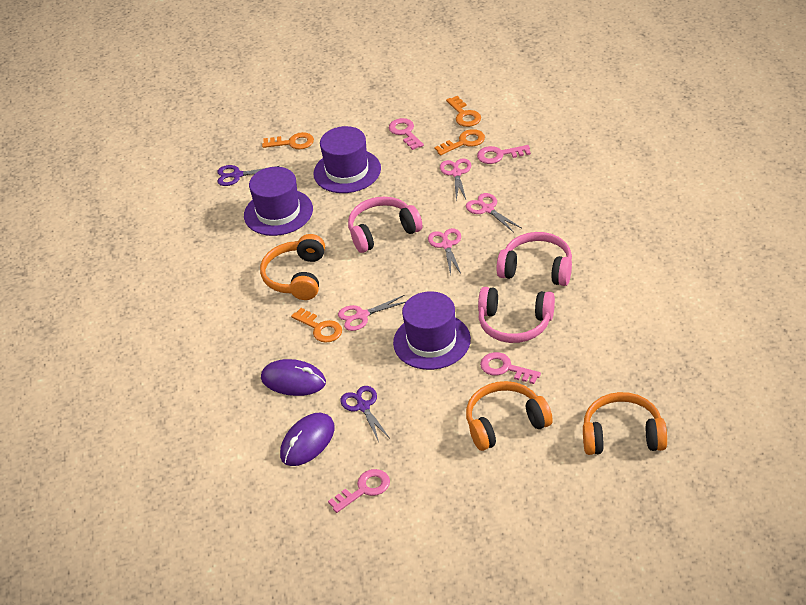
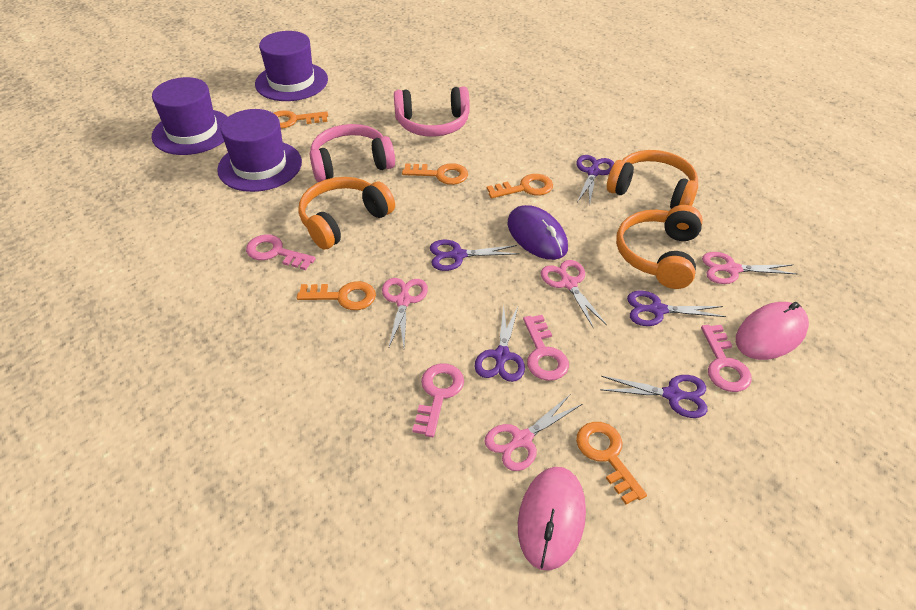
orange key: [262,132,314,149] [291,308,342,343] [434,129,485,156] [446,96,481,127] = 4 -> [274,110,328,129] [297,281,376,310] [402,163,468,185] [487,174,553,198] [576,422,647,505] = 5
pink headphones: [348,197,422,253] [478,287,555,343] [496,232,572,286] = 3 -> [310,124,395,182] [394,86,470,137] = 2
pink mouse: none = 0 -> [518,467,586,570] [736,302,809,360] = 2
purple mouse: [261,359,326,396] [280,413,335,466] = 2 -> [507,205,568,260] = 1
purple scissors: [218,165,279,186] [340,386,389,442] = 2 -> [430,240,519,271] [475,306,525,382] [576,155,614,205] [600,375,708,418] [627,291,726,326] = 5

